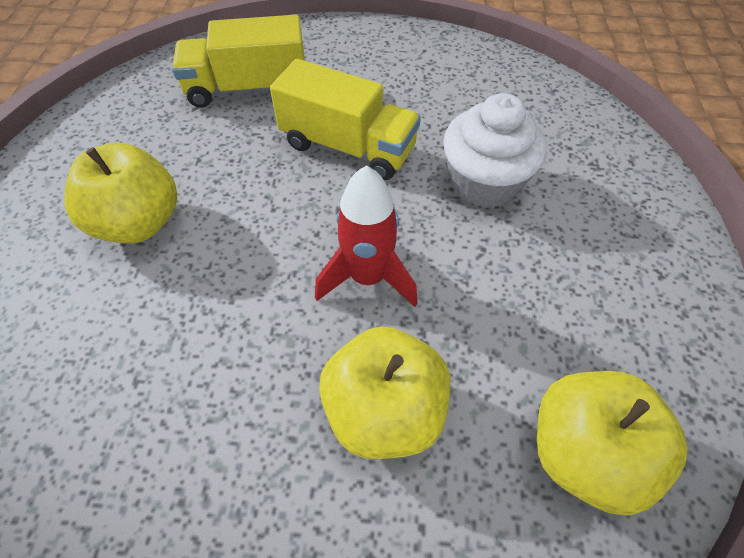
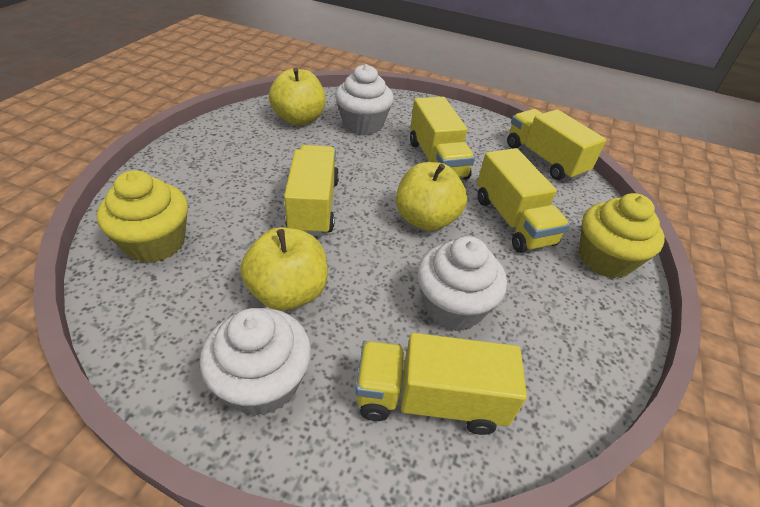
red rocket: [315,165,418,307] = 1 -> none = 0
white cupcake: [443,93,547,208] = 1 -> [200,308,311,416] [335,64,394,135] [417,236,507,331] = 3
yellow cupcake: none = 0 -> [97,170,188,263] [579,193,665,278] = 2
yellow truck: [172,15,305,108] [270,59,421,180] = 2 -> [284,145,339,236] [356,333,527,435] [410,97,475,180] [477,148,570,253] [507,109,606,181] = 5

